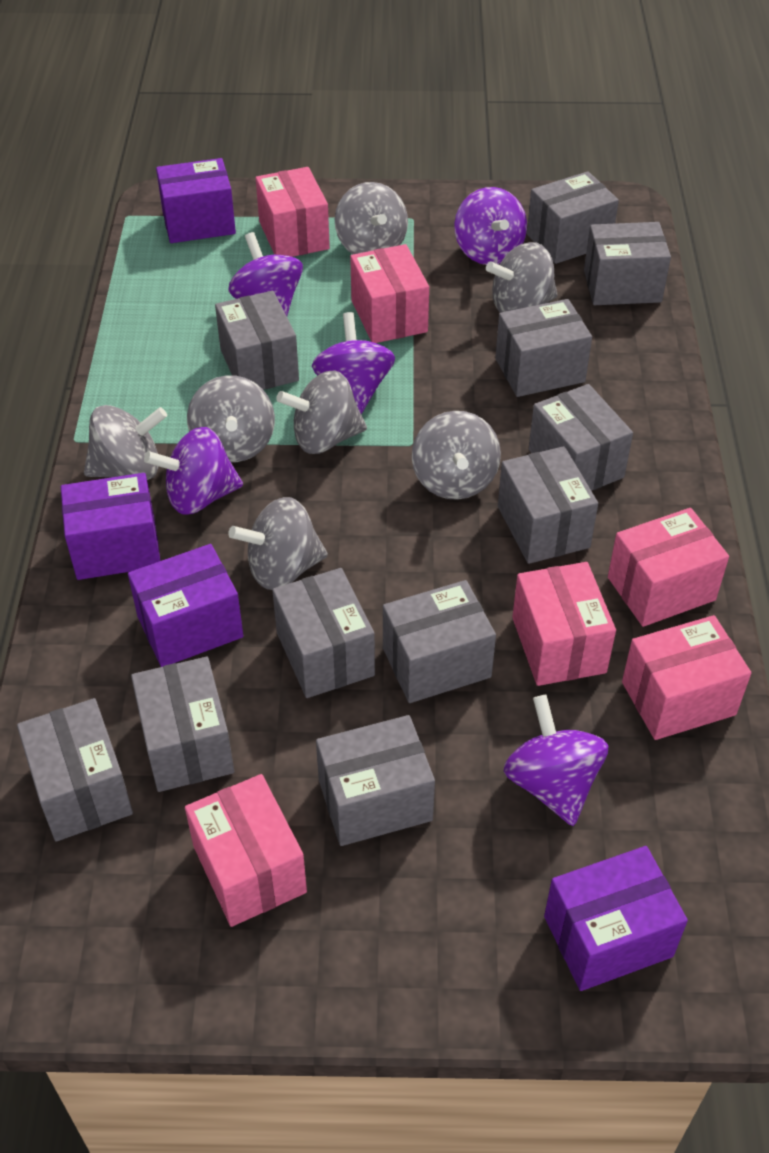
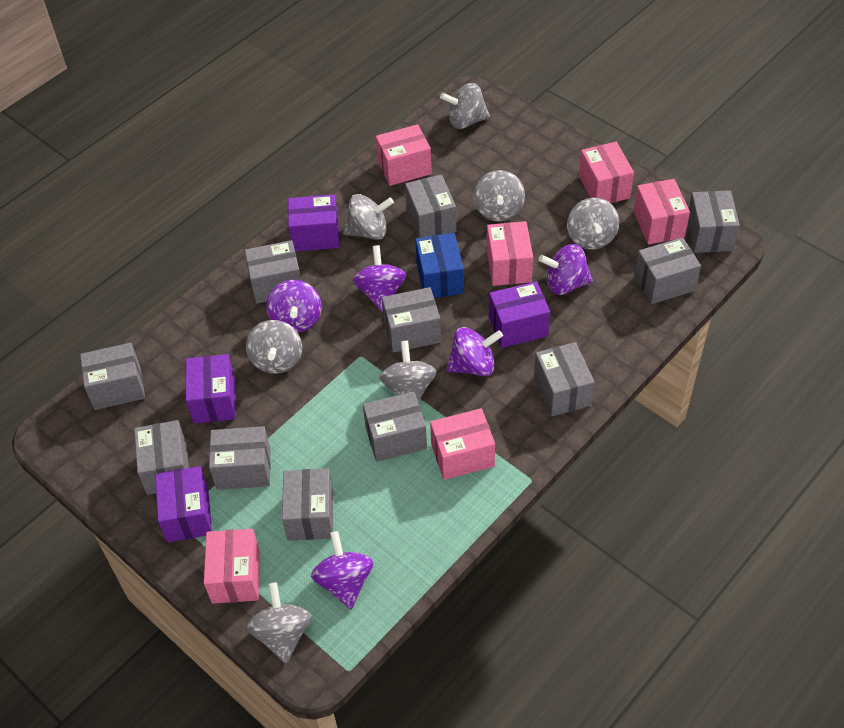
blue box: none = 0 -> [415,233,464,298] = 1

